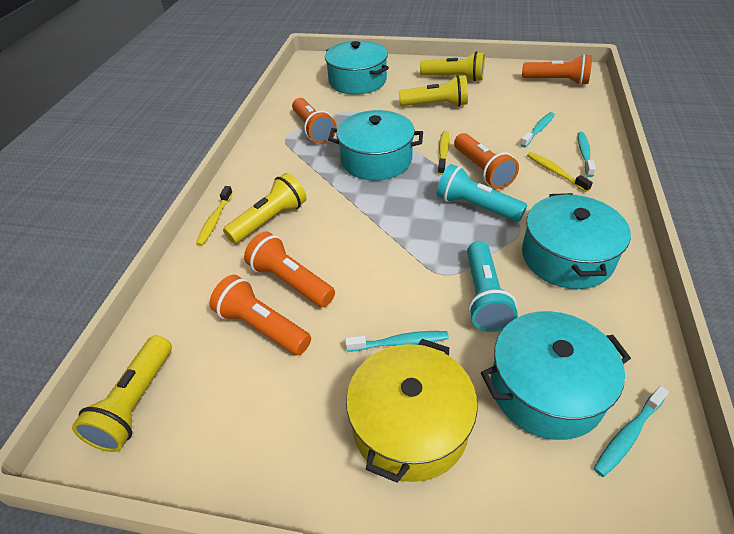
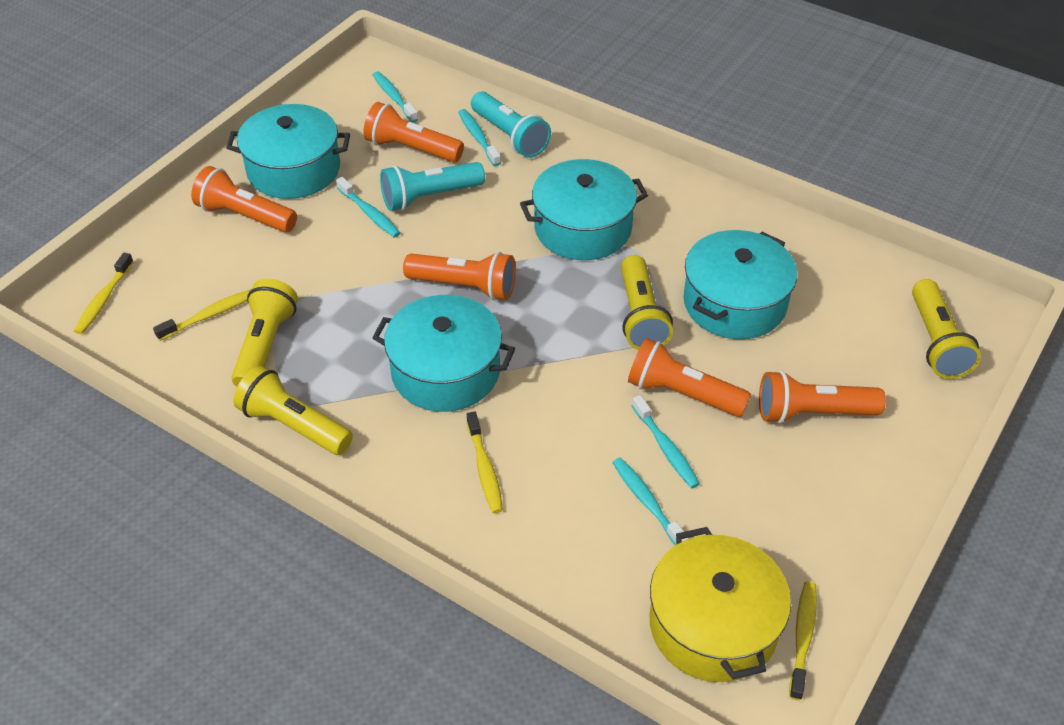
turquoise toothbrush: [345,331,449,352] [520,112,555,147] [578,132,596,177] [593,386,669,477] = 4 -> [336,177,400,238] [373,72,418,123] [458,109,501,166] [612,457,689,545] [632,395,700,488] = 5
yellow toothbrush: [196,186,233,246] [438,131,449,175] [527,152,593,192] = 3 -> [74,253,134,334] [153,289,252,341] [467,411,503,513] [789,581,817,701] = 4

